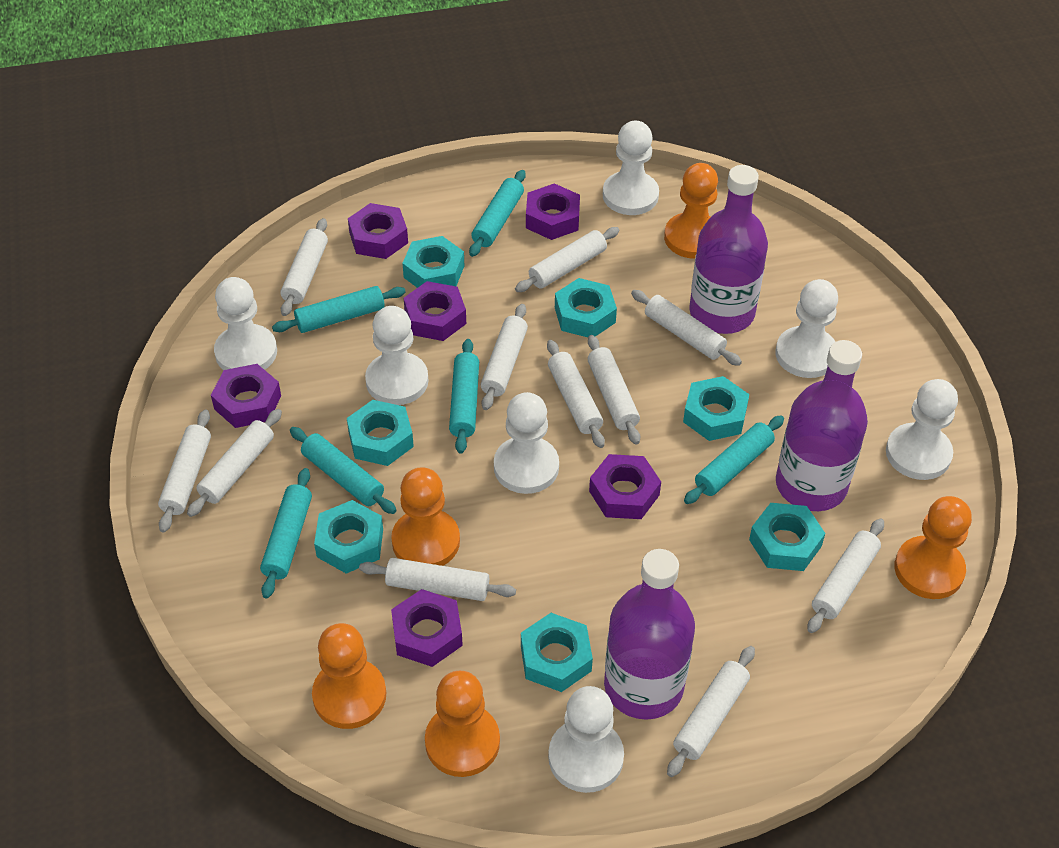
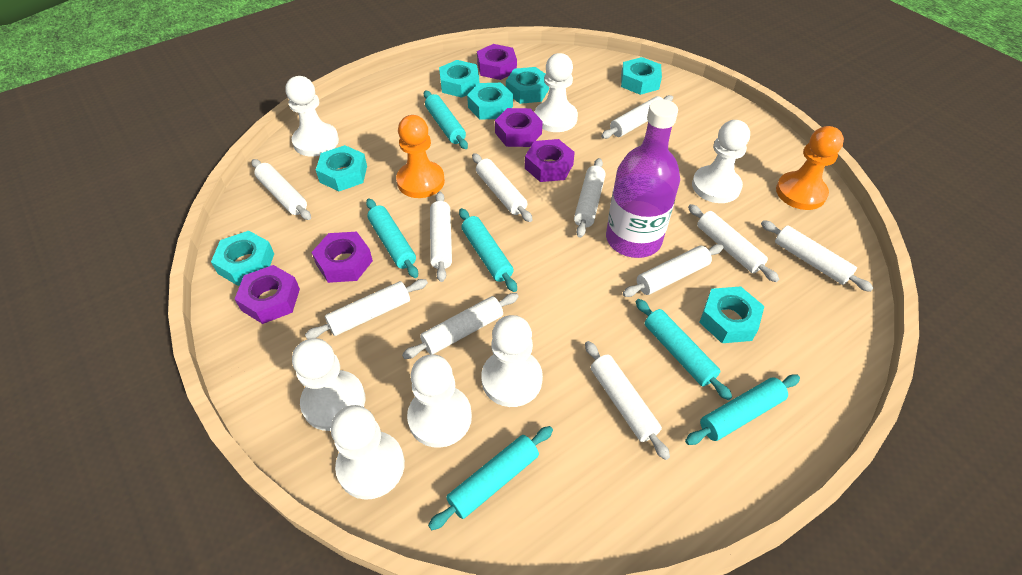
orange pawn: [312,623,386,729] [391,467,460,566] [425,671,500,777] [664,163,718,259] [894,496,972,599] = 5 -> [396,115,445,198] [776,126,844,210] = 2
purple bottle: [604,549,695,720] [689,165,768,334] [776,340,868,511] = 3 -> [606,99,680,258] = 1
purple nut: [211,364,281,428] [348,203,408,259] [391,589,463,667] [404,281,466,341] [526,183,580,240] [589,454,661,519] = 6 -> [235,265,300,324] [311,232,373,283] [477,44,517,80] [495,108,543,147] [525,139,575,182] = 5

